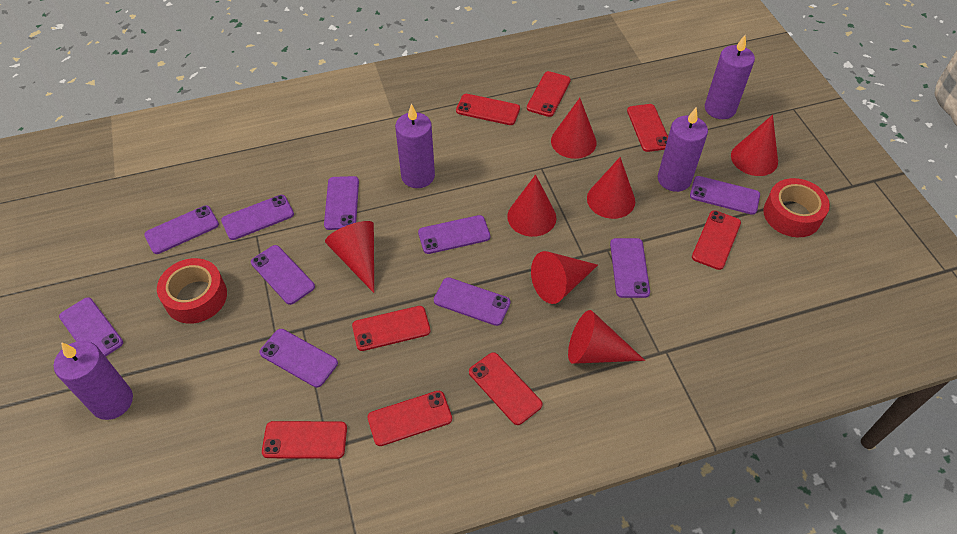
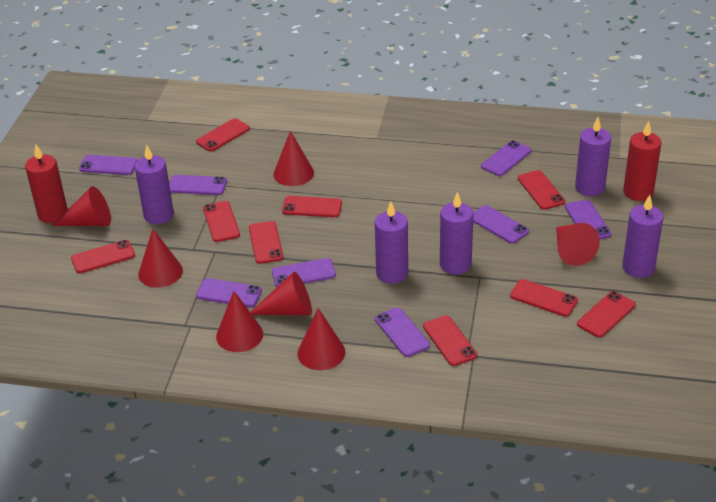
purple candle: [54,341,133,420] [395,104,435,188] [658,108,708,192] [705,35,755,119] = 4 -> [135,145,174,224] [375,201,408,284] [440,192,474,275] [575,117,611,196] [622,195,663,278] = 5
purple phone: [59,297,123,357] [144,205,219,254] [221,195,294,240] [251,245,315,305] [259,329,338,388] [324,176,359,230] [418,215,490,254] [434,277,511,326] [610,238,650,298] [690,176,760,215] = 10 -> [79,155,138,175] [169,175,227,195] [196,278,262,307] [272,258,336,287] [375,308,430,357] [473,205,529,244] [481,140,531,176] [565,200,611,239] = 8
red candle: none = 0 -> [25,145,68,223] [623,121,662,201] = 2
red phone: [262,421,347,459] [352,306,431,351] [367,391,452,446] [456,94,520,125] [469,352,543,425] [527,71,571,117] [627,104,668,152] [692,210,741,270] = 8 -> [71,240,135,273] [196,118,250,151] [203,201,240,242] [249,221,283,264] [282,196,342,217] [423,315,477,366] [510,279,578,317] [518,170,565,210] [577,291,636,338] = 9
red tape: [157,258,227,324] [763,178,830,237] = 2 -> none = 0

